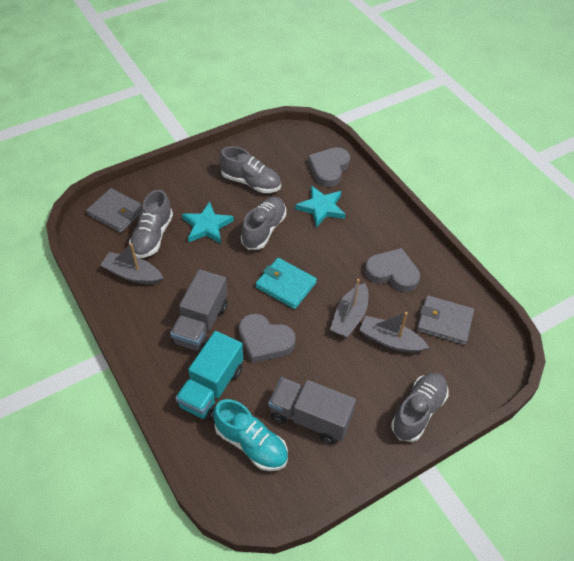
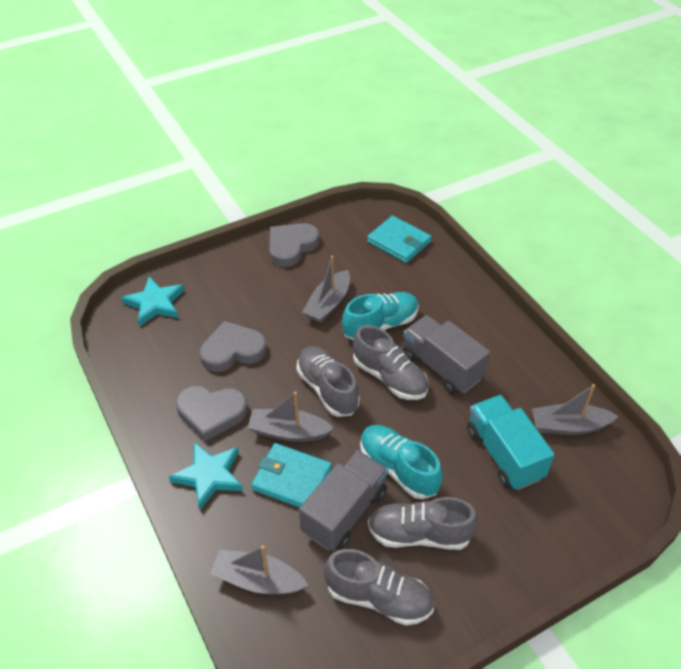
grey boat: [100,243,163,285] [330,279,368,337] [359,312,429,353] = 3 -> [210,545,309,594] [248,391,334,442] [302,256,350,323] [532,384,618,435] = 4
grey wallet: [86,188,143,233] [417,295,474,345] = 2 -> none = 0
turquoise shoe: [213,399,288,471] = 1 -> [342,292,419,340] [360,425,443,499] = 2
turquoise wallet: [256,258,317,309] = 1 -> [251,443,332,508] [367,216,432,263] = 2

